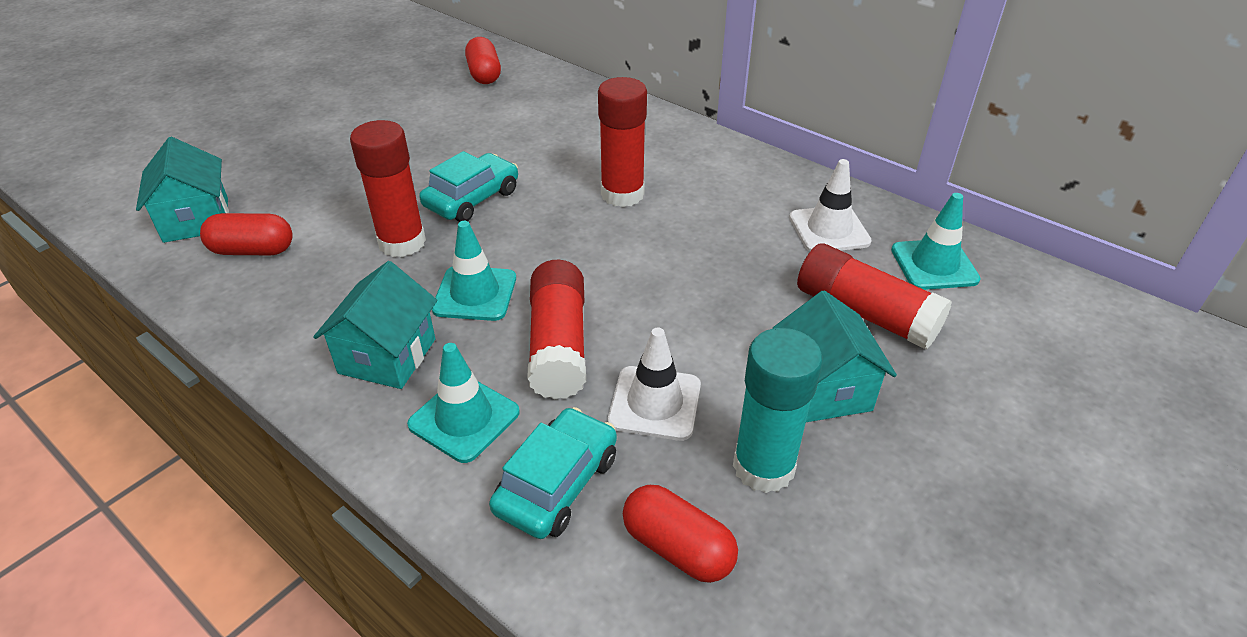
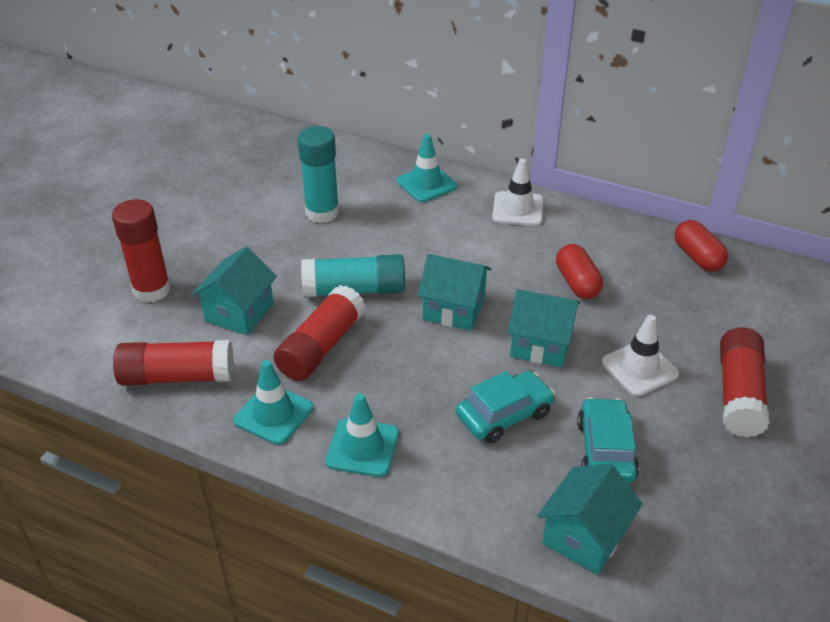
red capsule: [200,213,293,255] [465,37,501,84] [623,485,738,583] = 3 -> [556,244,603,299] [674,220,728,272] = 2
turquoise glue stick: [733,328,823,493] = 1 -> [298,126,339,223] [301,254,405,297] = 2
turquoise house: [136,137,229,243] [313,261,438,389] [773,290,897,422] = 3 -> [192,246,277,335] [418,254,492,331] [508,289,580,367] [537,463,643,575] = 4

